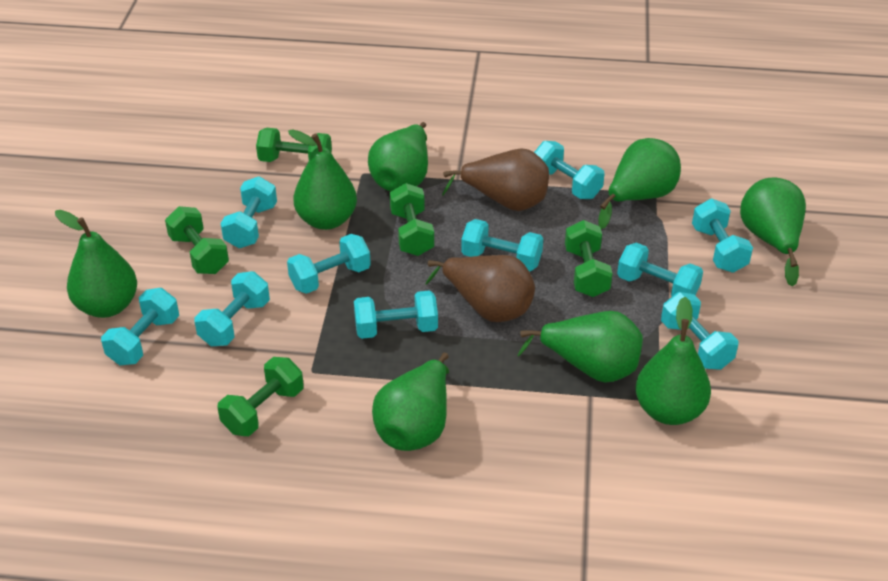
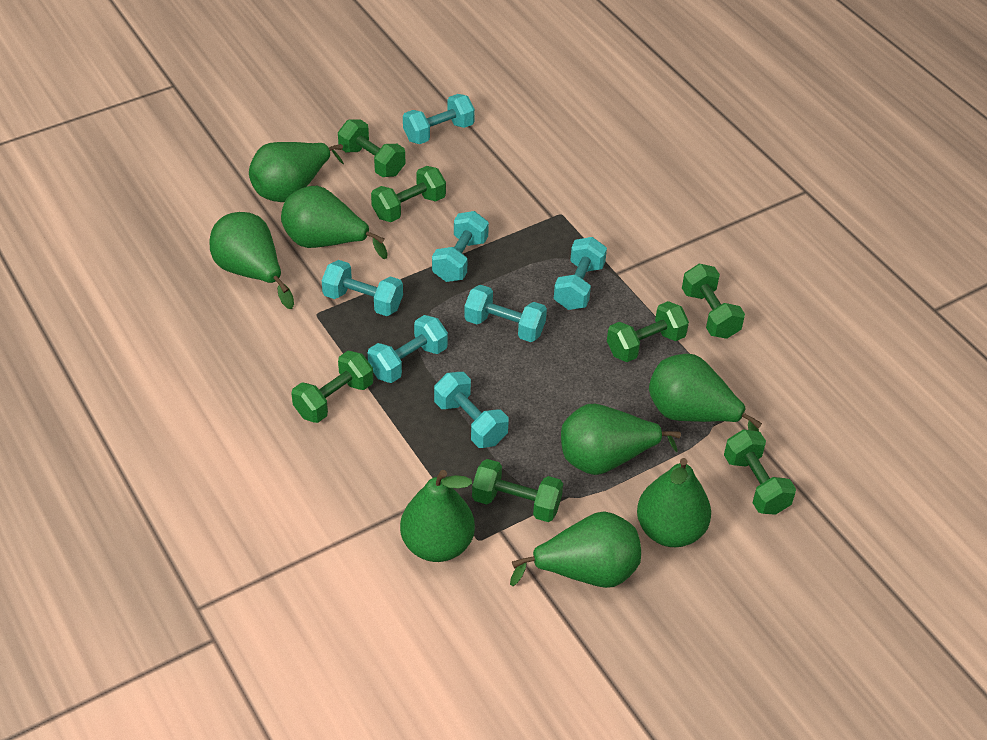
brown pear: [426,255,535,322] [442,149,549,211] = 2 -> none = 0
green dumbbell: [165,206,229,274] [217,357,304,436] [256,128,332,162] [390,183,434,256] [565,220,613,297] = 5 -> [291,351,374,423] [338,119,405,177] [371,166,446,222] [472,459,563,522] [607,301,689,362] [682,264,745,339] [724,429,796,515] = 7
turquoise dumbbell: [101,288,179,366] [194,271,270,346] [221,176,277,248] [287,234,371,294] [354,290,438,339] [461,219,543,272] [534,141,605,199] [617,243,703,296] [661,292,738,370] [692,199,753,273] = 10 -> [322,260,403,316] [368,315,448,383] [403,94,475,144] [432,211,489,282] [434,372,509,448] [464,285,547,342] [554,237,607,310] = 7

